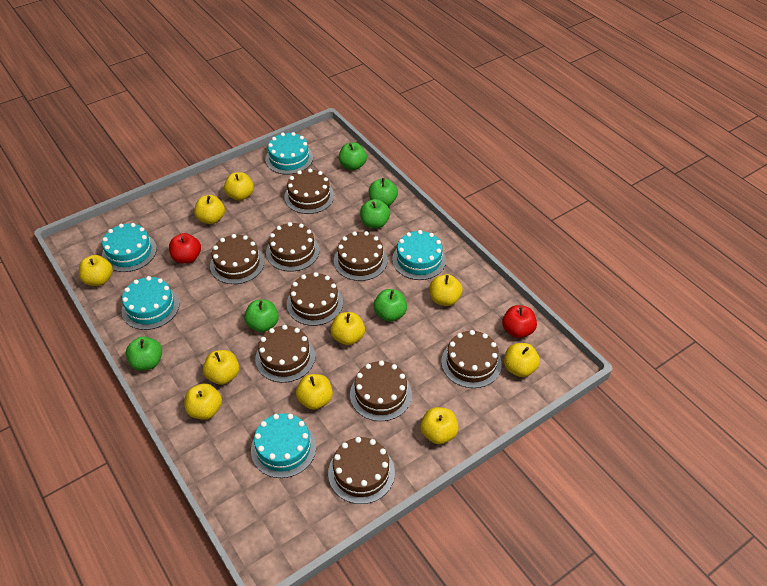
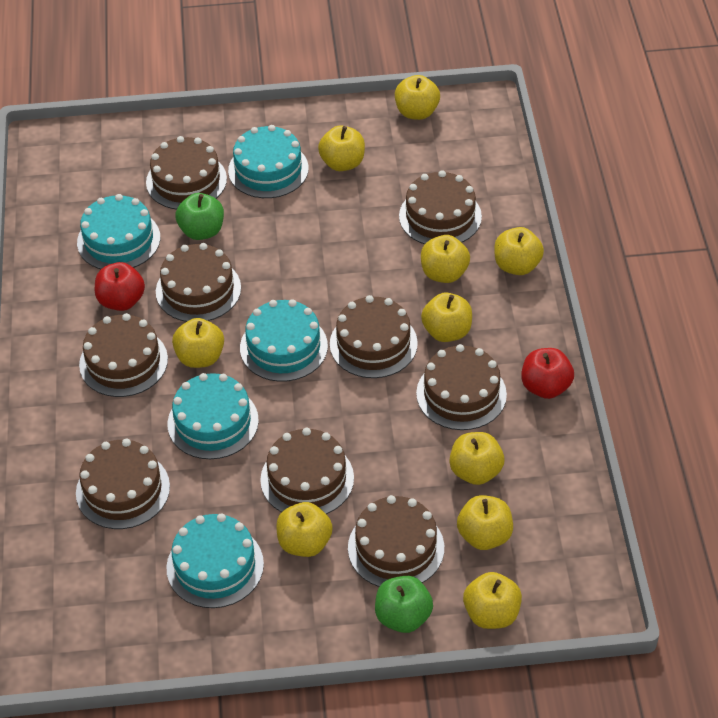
green apple: [126,336,162,371] [244,299,279,332] [339,142,367,170] [360,199,390,228] [369,178,398,206] [373,289,407,321] = 6 -> [175,193,224,240] [375,576,433,633] = 2

